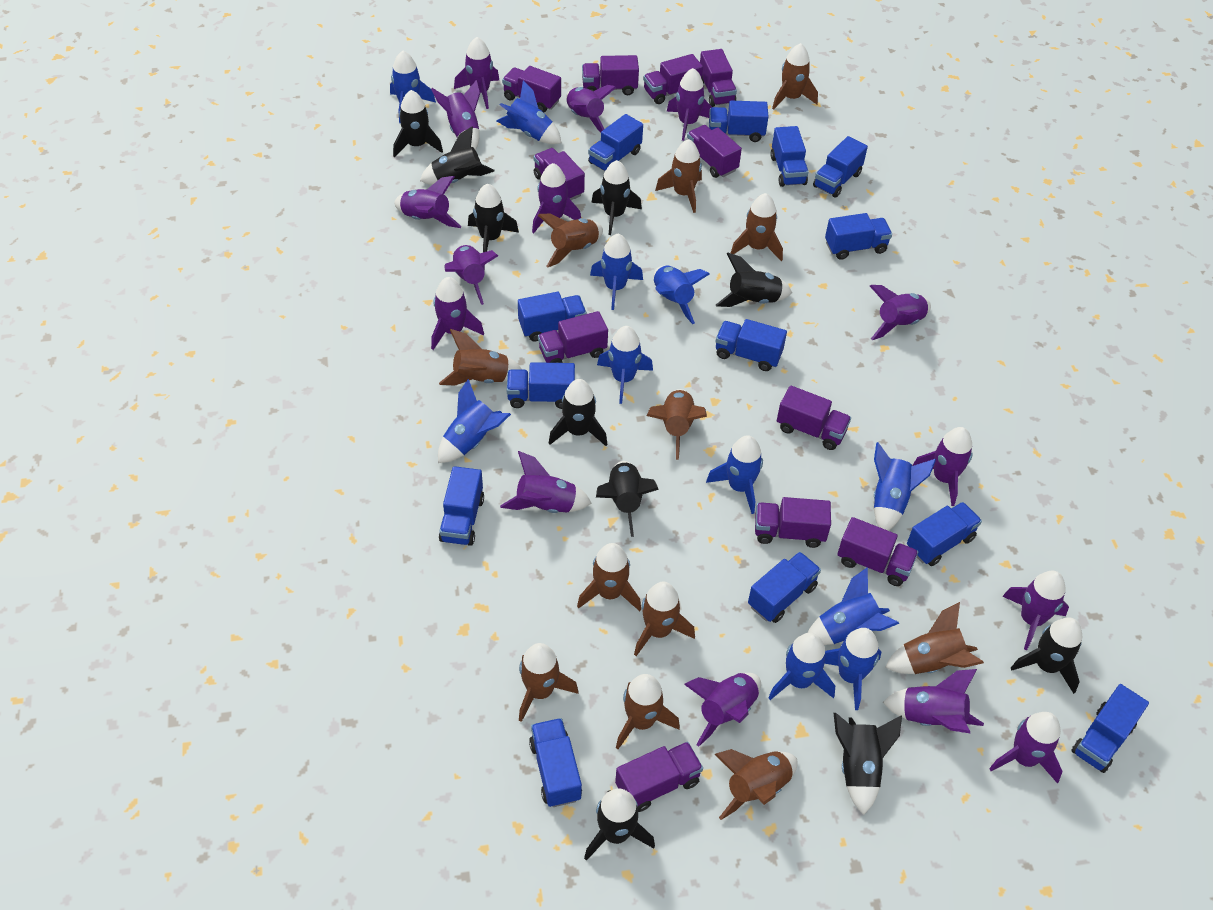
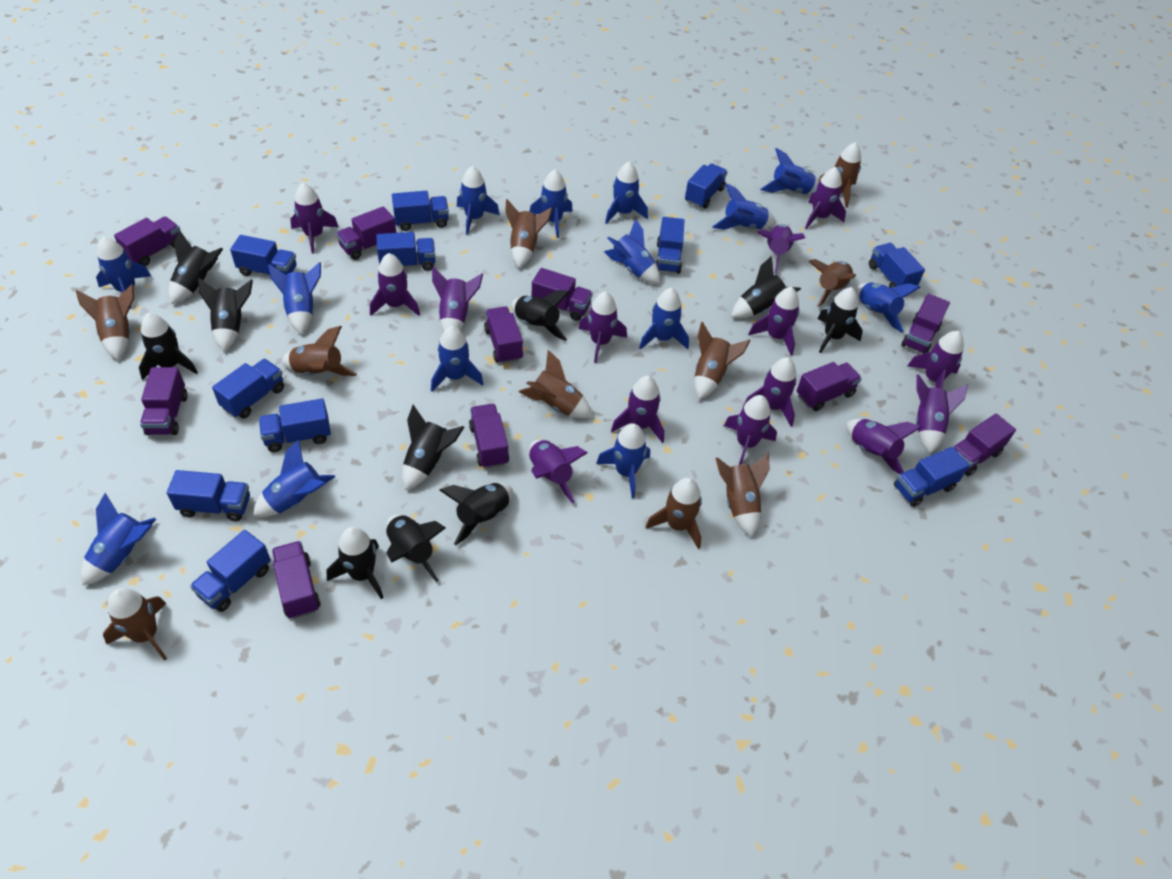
blue rocket: [390,51,436,123] [438,379,511,463] [497,81,561,144] [590,234,643,310] [597,326,653,404] [654,266,709,324] [706,435,763,514] [768,633,835,700] [807,567,899,645] [824,628,881,710] [874,442,936,531] = 11 -> [81,493,156,585] [96,236,151,309] [253,439,335,517] [268,262,321,335] [431,326,484,392] [457,166,500,235] [529,170,573,238] [596,423,650,498] [604,218,660,284] [605,162,648,224] [639,288,689,350] [712,183,776,230] [760,148,819,194] [856,282,921,333] = 14
blue truck: [439,466,484,546] [507,362,575,409] [518,292,587,342] [529,718,582,807] [588,114,643,171] [709,101,769,142] [715,319,787,371] [748,552,821,623] [770,126,808,187] [813,136,868,198] [825,213,892,260] [907,502,982,566] [1071,684,1149,773] = 13 -> [167,470,250,521] [190,530,271,612] [212,359,284,418] [230,235,296,276] [259,398,331,452] [376,232,435,271] [392,191,449,231] [656,217,685,274] [685,163,728,209] [869,243,925,288] [894,447,969,507] = 11
brown rocket: [439,329,522,385] [519,643,578,722] [538,214,603,267] [577,543,641,611] [616,674,680,749] [634,582,695,656] [646,389,707,460] [655,139,702,213] [715,749,798,820] [731,193,783,261] [772,43,818,110] [885,602,984,674] = 12 -> [76,284,134,360] [103,588,167,661] [281,326,357,376] [505,199,553,268] [519,350,592,419] [645,478,702,549] [694,322,750,399] [715,453,770,537] [808,259,856,307] [819,142,861,208] = 10
purple rocket: [394,176,462,228] [431,80,480,150] [431,277,484,350] [444,245,498,305] [454,37,500,109] [500,451,592,513] [532,163,581,233] [566,85,617,132] [667,68,712,141] [684,673,761,747] [870,285,931,340] [883,669,984,733] [912,427,973,506] [989,712,1063,784] [1002,571,1069,650] = 15 -> [290,183,339,254] [370,253,420,316] [432,267,483,332] [529,440,588,504] [578,292,627,363] [611,376,664,443] [724,395,777,465] [743,357,797,426] [748,287,800,356] [758,224,805,273] [805,167,846,229] [846,419,922,474] [907,331,964,389] [916,374,968,454] = 14
purple truck: [502,66,561,112] [534,148,585,200] [538,311,608,363] [582,55,639,95] [615,742,703,812] [643,54,703,104] [687,125,742,178] [700,49,737,107] [755,497,831,548] [777,385,851,450] [837,517,918,586] = 11 -> [114,217,181,266] [140,367,188,435] [272,541,321,619] [336,206,396,260] [469,404,509,469] [484,306,523,364] [532,268,593,321] [796,362,862,411] [901,294,950,354] [953,413,1016,476] = 10

